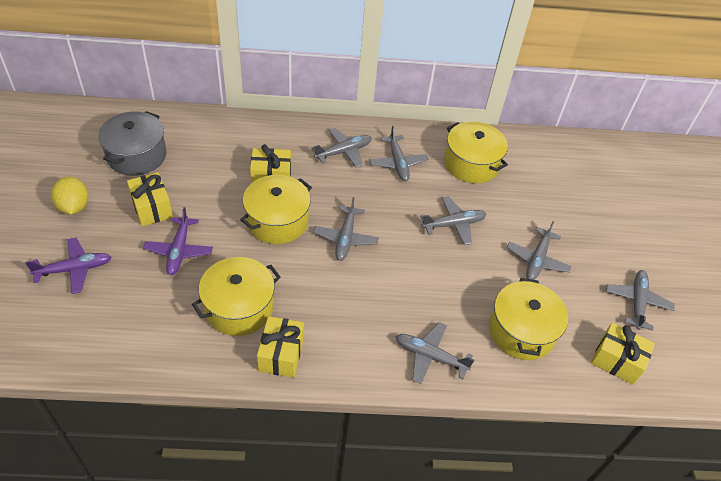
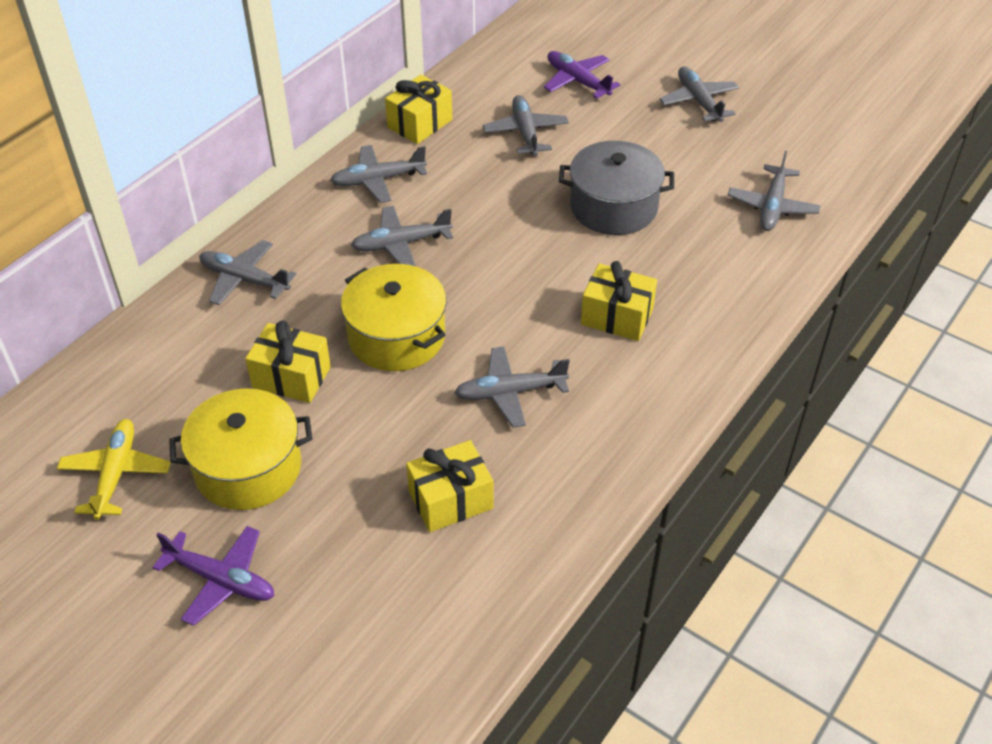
yellow lemon: [51,177,88,215] = 1 -> none = 0
yellow plane: none = 0 -> [57,419,171,520] = 1
yellow pot: [192,257,281,336] [240,175,312,244] [444,122,508,183] [489,278,568,360] = 4 -> [169,388,312,510] [341,264,446,371] = 2

